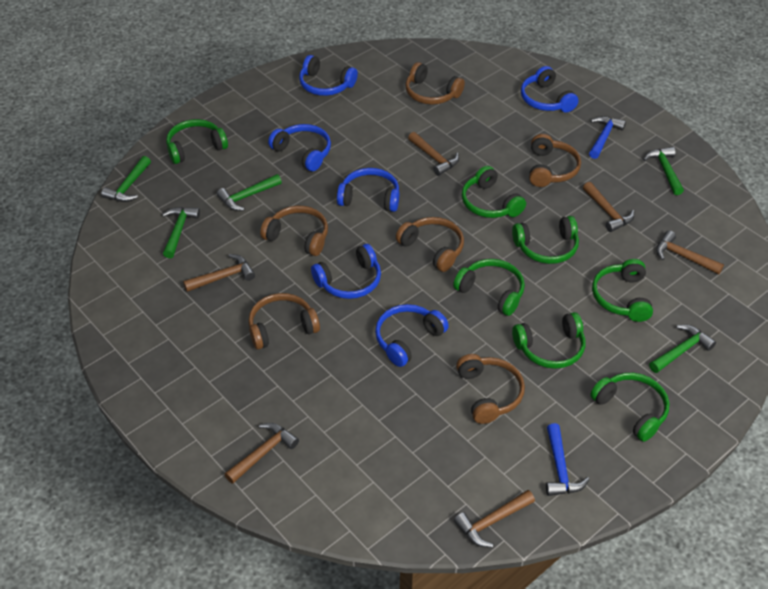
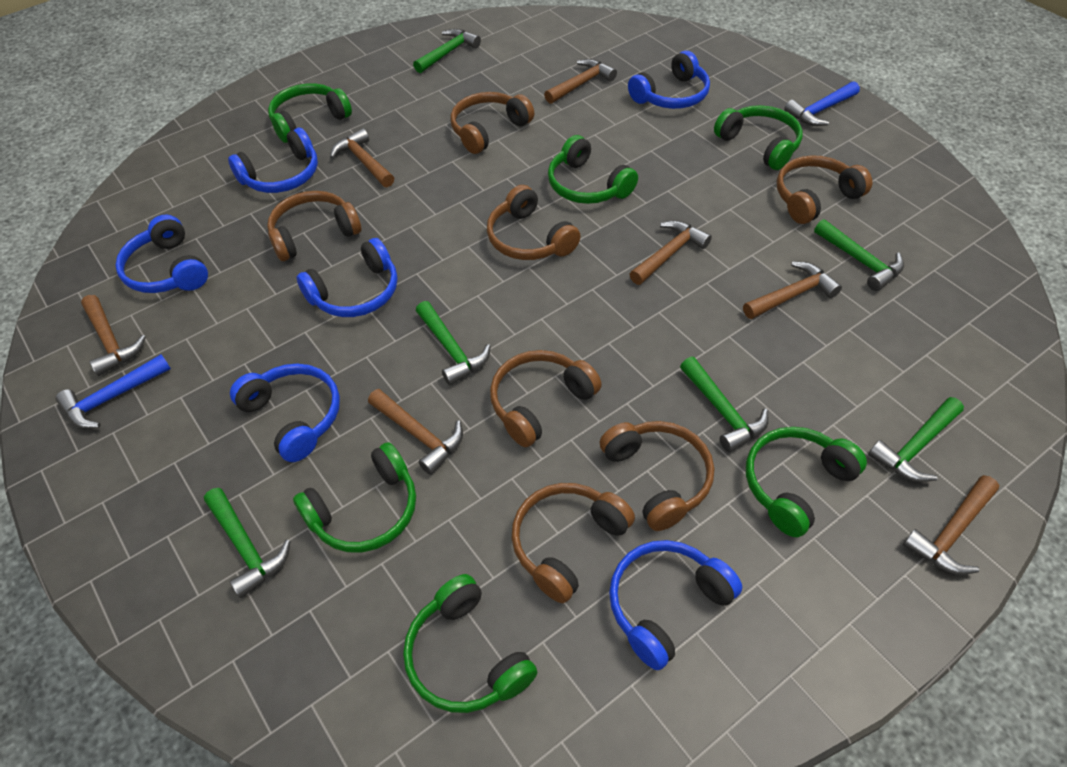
brown hammer: [183,254,255,292] [224,423,299,484] [408,132,459,176] [454,490,535,548] [583,182,634,232] [656,230,724,274] = 6 -> [81,295,146,376] [330,128,394,187] [368,389,463,475] [544,59,617,104] [630,220,712,285] [743,262,842,319] [903,475,999,575] = 7
brown headphones: [248,293,320,350] [260,206,328,256] [396,217,464,272] [405,62,465,105] [456,354,525,424] [529,134,581,187] = 6 -> [267,191,361,261] [451,92,534,154] [487,185,581,260] [490,350,602,447] [511,483,635,603] [600,421,714,531] [777,155,872,224] = 7
green hammer: [101,156,151,202] [162,207,200,258] [217,174,282,211] [643,147,684,195] [649,325,716,373] = 5 -> [204,488,291,598] [413,29,481,73] [416,301,491,385] [680,357,769,452] [814,219,904,291] [868,397,964,482] = 6
green headphones: [166,119,228,164] [453,259,525,316] [462,166,526,218] [512,216,579,264] [512,312,585,369] [590,373,669,442] [592,259,653,322] = 7 -> [268,83,352,143] [293,442,416,553] [403,574,537,713] [548,135,638,204] [714,105,803,170] [746,427,867,537] = 6

